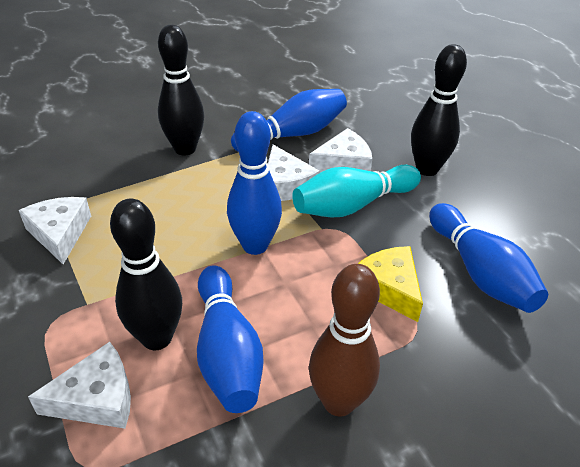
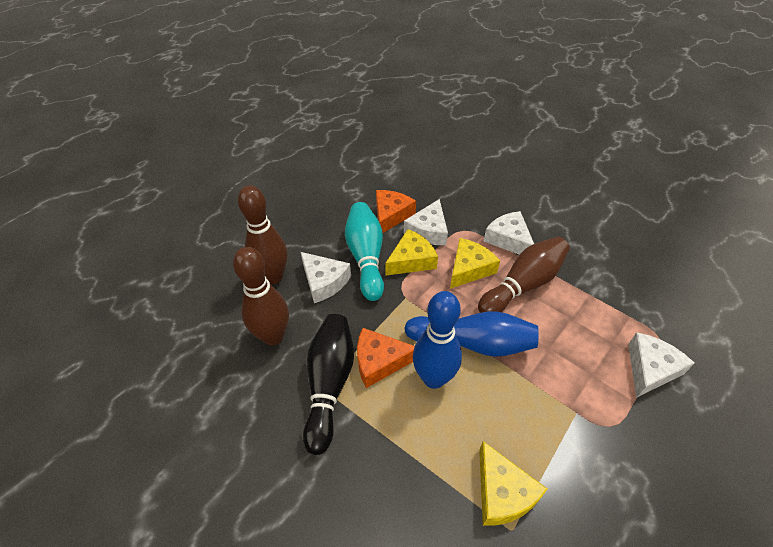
black bowling pin: [110,199,182,350] [158,25,204,155] [411,44,467,176] = 3 -> [303,314,354,455] = 1
blue bowling pin: [197,265,264,413] [227,111,282,255] [231,89,347,151] [429,203,548,313] = 4 -> [404,311,539,357] [413,291,462,389] = 2
brown bowling pin: [309,264,380,417] = 1 -> [233,247,289,346] [238,185,287,284] [478,237,570,313] = 3
orange cheese: none = 0 -> [357,328,415,388] [376,190,416,233] = 2
yellow cheese: [358,246,423,322] = 1 -> [385,229,438,275] [450,238,500,289] [479,441,547,526] = 3

